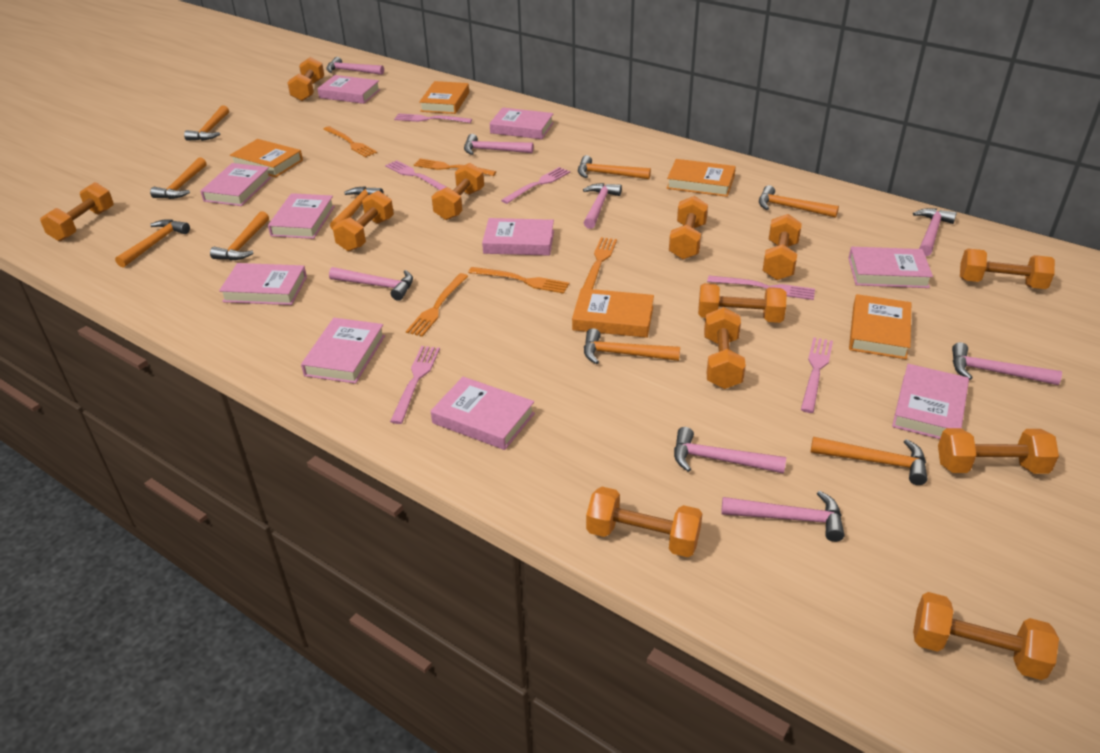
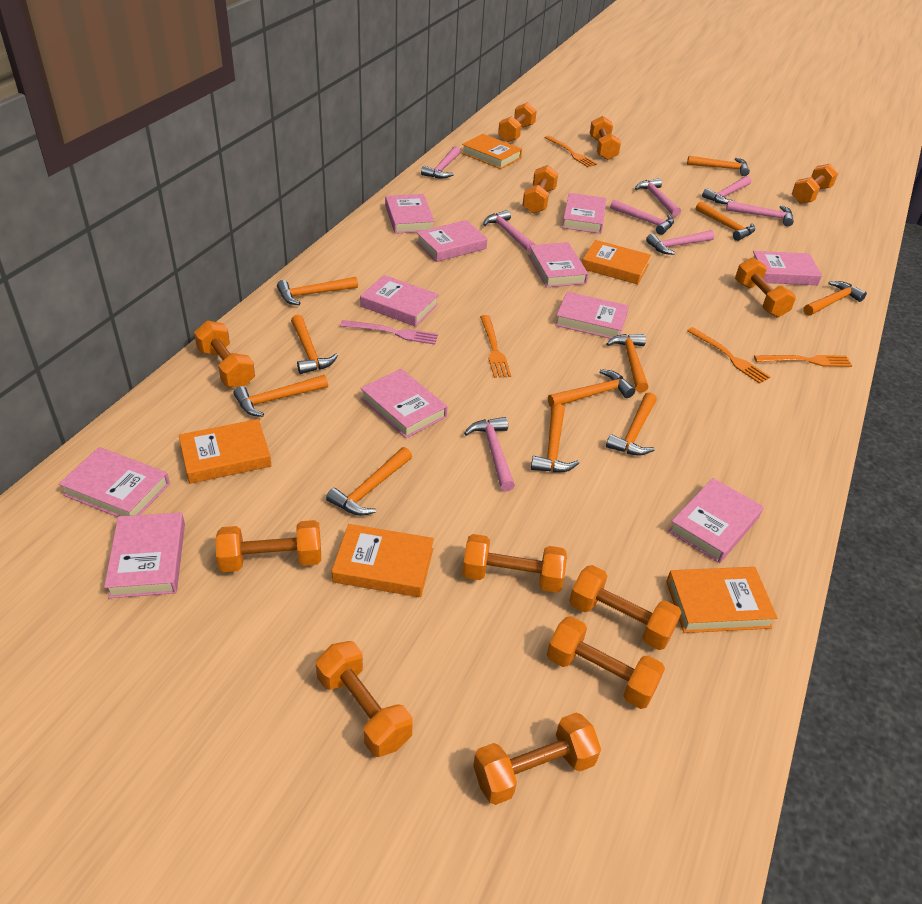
orange fork: [323,126,377,157] [406,273,468,337] [414,159,496,176] [468,267,569,294] [583,237,617,289] = 5 -> [480,315,511,378] [545,136,597,167] [687,327,770,384] [754,355,852,367] = 4
orange hammer: [115,219,190,268] [150,157,207,199] [184,105,229,141] [210,211,269,261] [330,186,383,230] [578,155,651,179] [584,328,680,364] [759,185,839,218] [811,437,927,485] = 9 -> [233,375,328,417] [277,277,358,305] [291,315,338,374] [326,447,412,516] [531,403,579,473] [548,369,635,407] [606,334,649,392] [606,392,657,456] [687,156,750,176] [696,201,755,241] [803,281,867,316] = 11
pink book: [200,163,271,206] [219,263,307,305] [268,193,335,239] [301,318,385,384] [317,75,381,104] [431,377,535,450] [482,218,554,256] [490,107,554,139] [848,247,933,288] [892,364,969,439] = 10 -> [59,447,170,517] [104,512,185,598] [360,275,439,327] [360,369,447,438] [385,194,435,234] [416,220,487,262] [528,242,588,287] [555,292,629,339] [562,193,606,234] [668,478,763,563] [753,251,822,285] = 11
pink fork: [385,160,446,190] [390,346,440,424] [394,113,472,123] [501,167,570,204] [707,276,815,300] [801,337,833,413] = 6 -> [340,320,438,345] = 1

